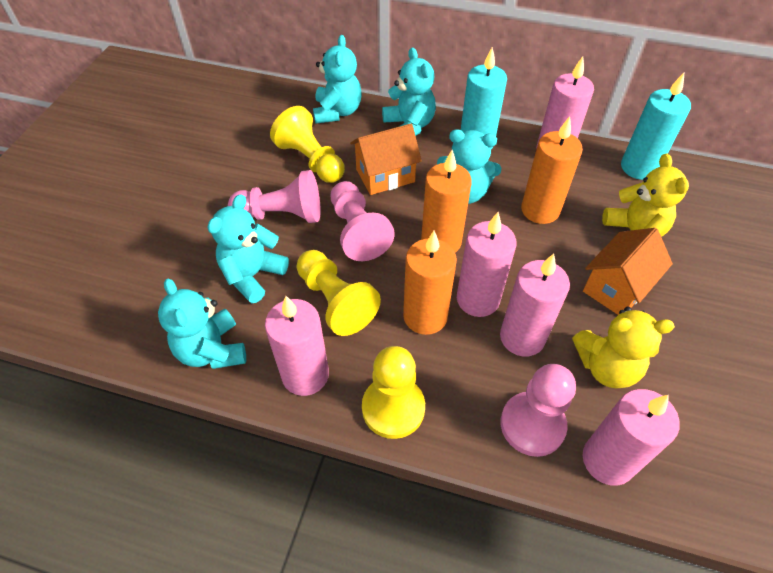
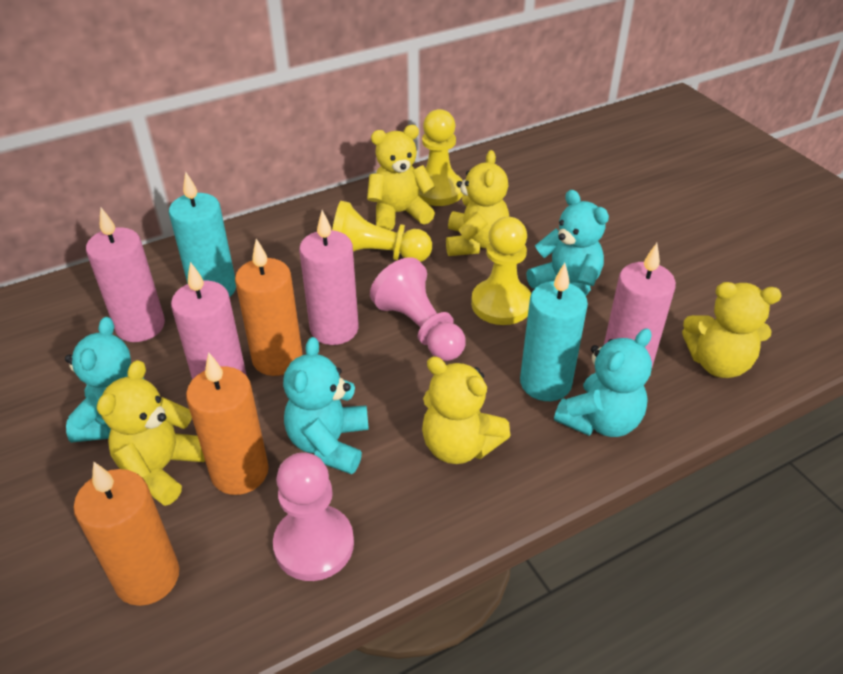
orange house: [350,124,422,195] [583,228,673,315] = 2 -> none = 0
pink candle: [265,296,329,396] [457,212,516,317] [500,254,570,357] [536,57,594,150] [583,389,680,486] = 5 -> [86,208,165,342] [171,262,247,380] [299,210,359,345] [604,243,676,367] = 4
pink pawn: [228,170,321,223] [331,181,395,261] [501,364,576,457] = 3 -> [273,452,354,581] [370,257,466,361] = 2
turquoise teddy bear: [158,279,246,369] [207,194,289,303] [313,35,362,124] [382,47,436,136] [437,129,501,204] = 5 -> [65,317,144,443] [283,337,369,474] [526,190,609,296] [554,328,652,437] = 4
yellow teddy bear: [572,307,675,389] [602,154,689,237] = 2 -> [97,360,205,506] [367,125,435,230] [422,356,511,464] [446,150,509,256] [682,282,782,378] = 5

